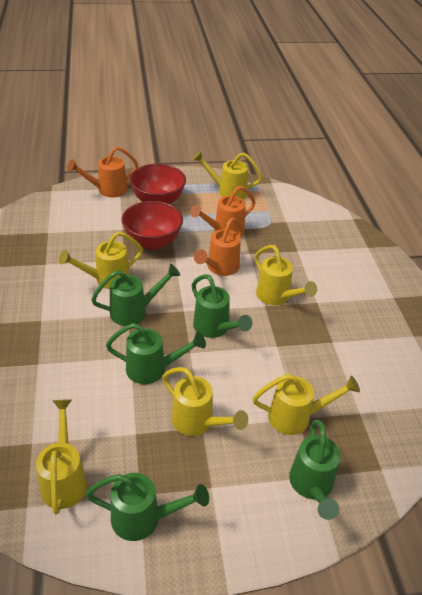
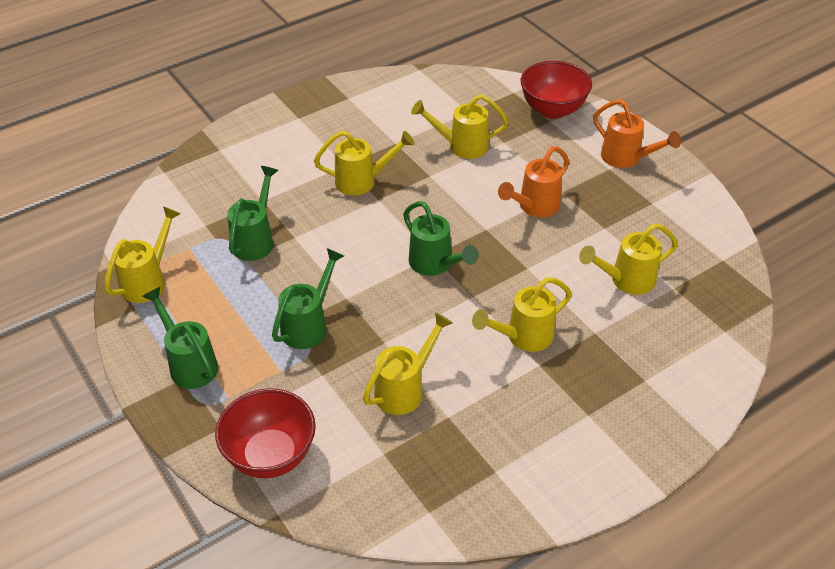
green watering can: [86,473,209,541] [91,264,180,326] [106,323,206,384] [192,274,252,338] [289,420,340,520] = 5 -> [142,287,218,389] [227,166,278,261] [272,248,344,349] [403,201,479,276] = 4
orange watering can: [67,146,138,197] [190,186,256,236] [194,218,243,276] = 3 -> [498,146,569,217] [593,99,681,168] = 2

